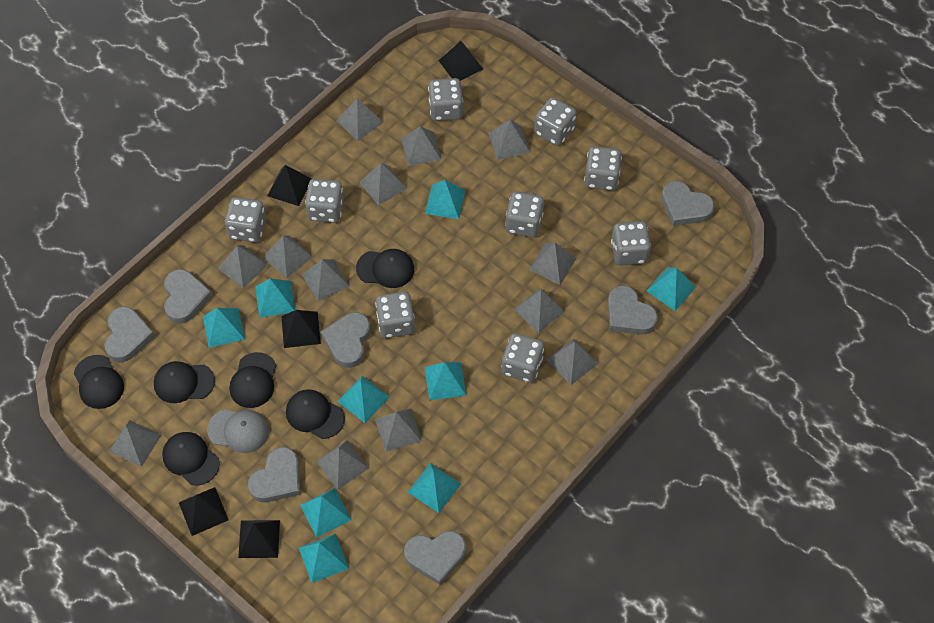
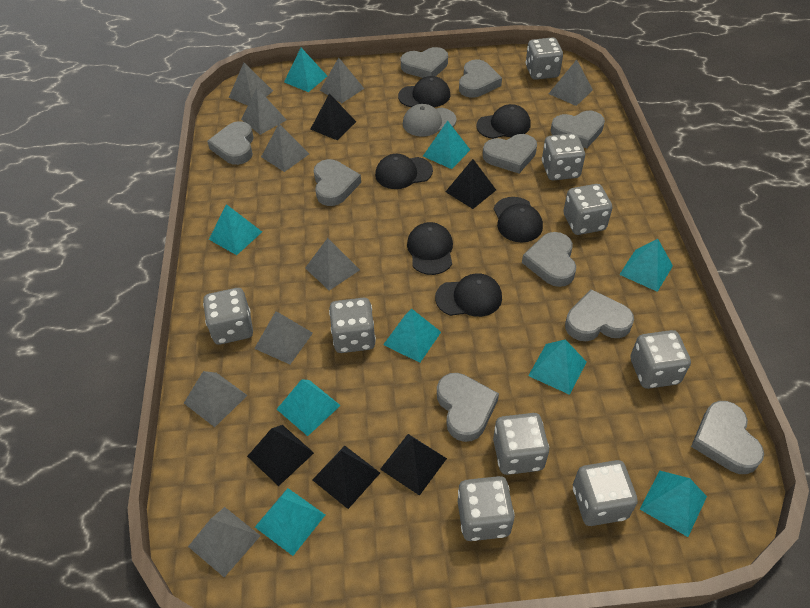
grey heart: [104,306,155,363] [164,269,212,324] [248,447,300,502] [321,312,371,368] [404,531,466,585] [608,285,658,335] [661,181,715,226] = 7 -> [207,121,254,165] [314,159,361,206] [401,47,448,78] [437,373,499,442] [459,60,502,98] [483,134,537,173] [522,232,576,287] [551,111,605,148] [565,289,634,341] [691,401,764,474] = 10
grey pyramid: [109,420,161,467] [218,245,268,288] [263,235,313,278] [302,259,350,301] [316,440,369,490] [336,98,384,141] [359,163,407,206] [375,408,422,452] [401,126,441,166] [488,120,530,160] [514,288,565,333] [529,243,576,285] [547,339,598,385] = 13 -> [184,371,247,427] [188,507,261,577] [229,63,273,106] [241,88,287,135] [254,311,313,364] [261,124,309,172] [305,238,360,290] [320,57,364,103] [549,60,593,106] = 9

